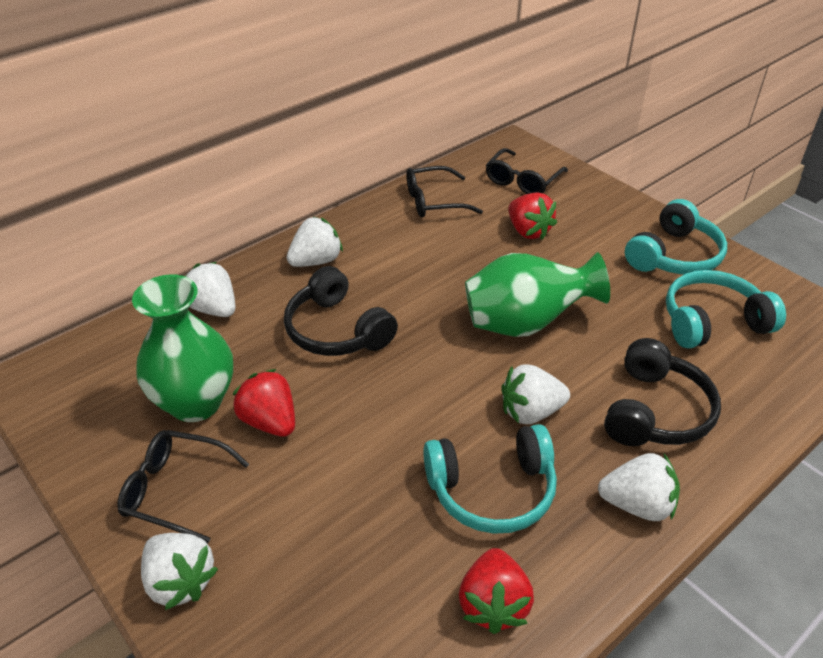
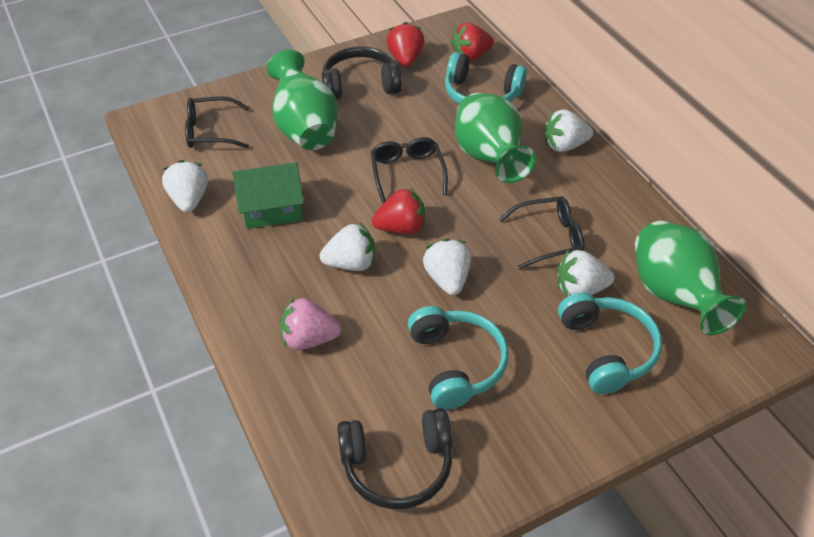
green house: none = 0 -> [232,162,304,229] = 1
green vase: [132,274,233,422] [465,252,610,337] = 2 -> [267,50,338,150] [455,93,536,183] [635,221,746,335] = 3
pink strawberry: none = 0 -> [280,298,341,350] = 1

